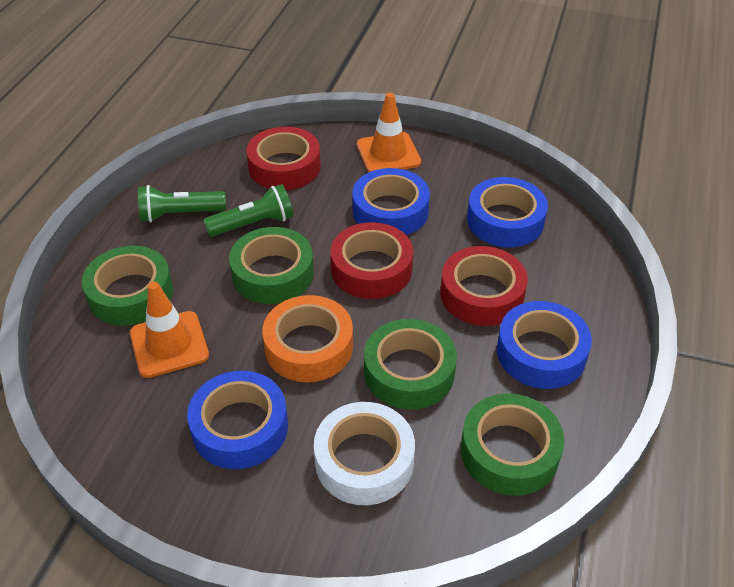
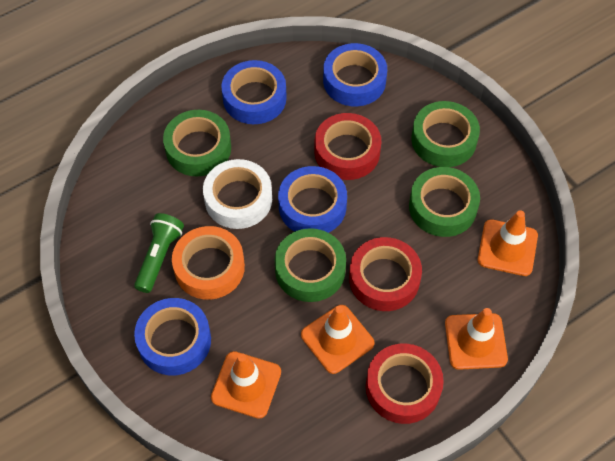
green flashlight: [138,185,226,222] [203,184,294,237] = 2 -> [134,213,184,293] = 1
orange traffic cone: [130,282,209,378] [357,93,421,172] = 2 -> [211,351,281,419] [301,305,374,374] [445,308,508,370] [478,210,538,276] = 4

